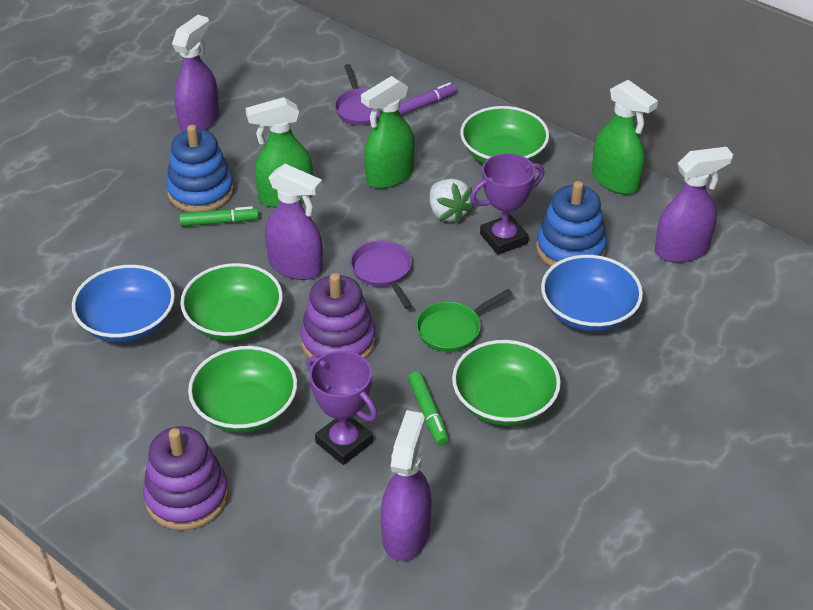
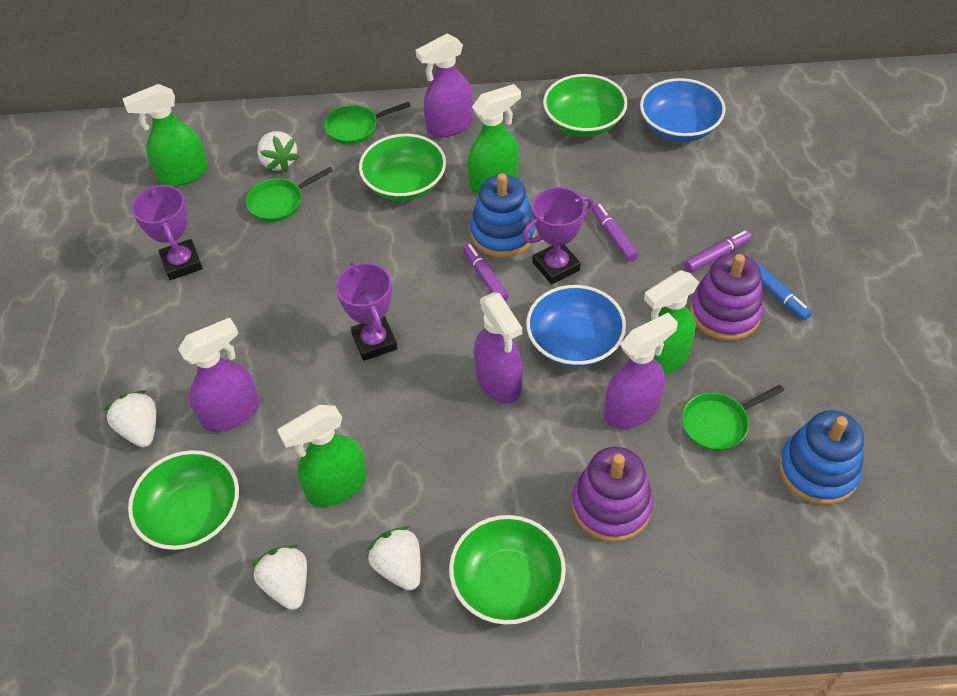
blue marker: none = 0 -> [755,261,812,320] = 1
green marker: [179,206,259,227] [408,371,449,445] = 2 -> none = 0
green pan: [416,289,513,352] = 1 -> [246,167,333,222] [324,102,411,145] [682,385,784,451] = 3
green spray bottle: [245,97,313,208] [361,76,415,189] [592,80,658,194] = 3 -> [122,84,208,186] [277,405,367,507] [467,84,521,194] [644,270,699,374] = 4
purple marker: [399,82,457,116] = 1 -> [463,243,509,301] [592,203,638,262] [684,230,752,273] = 3
purple pan: [334,64,380,125] [350,240,412,309] = 2 -> none = 0
purple trophy: [307,351,377,465] [470,153,544,255] = 2 -> [131,185,203,280] [336,262,398,361] [522,187,593,285] = 3
white strawberry: [430,179,474,224] = 1 -> [104,390,156,447] [251,545,307,610] [257,131,300,172] [367,526,421,591] = 4

